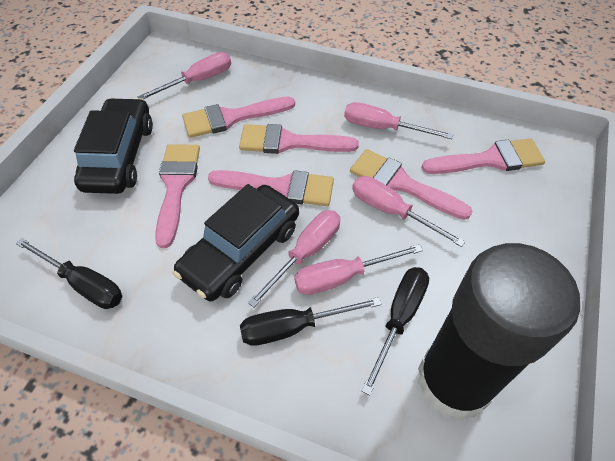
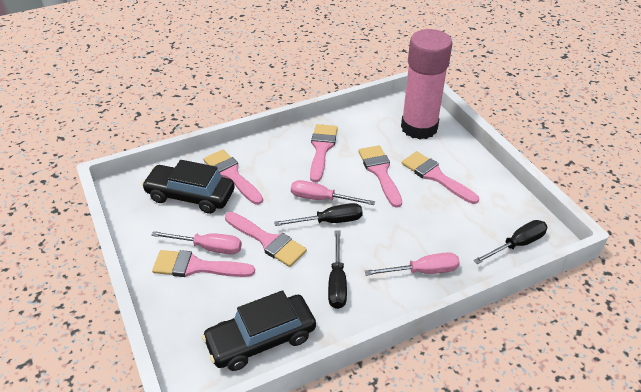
black glue stick: [417,243,580,420] = 1 -> none = 0
pink glue stick: none = 0 -> [401,29,453,140] = 1
pink screwdriver: [138,52,231,99] [248,210,340,307] [294,244,423,295] [344,102,453,139] [352,176,466,247] = 5 -> [151,231,242,254] [291,180,375,205] [365,252,460,276] = 3

